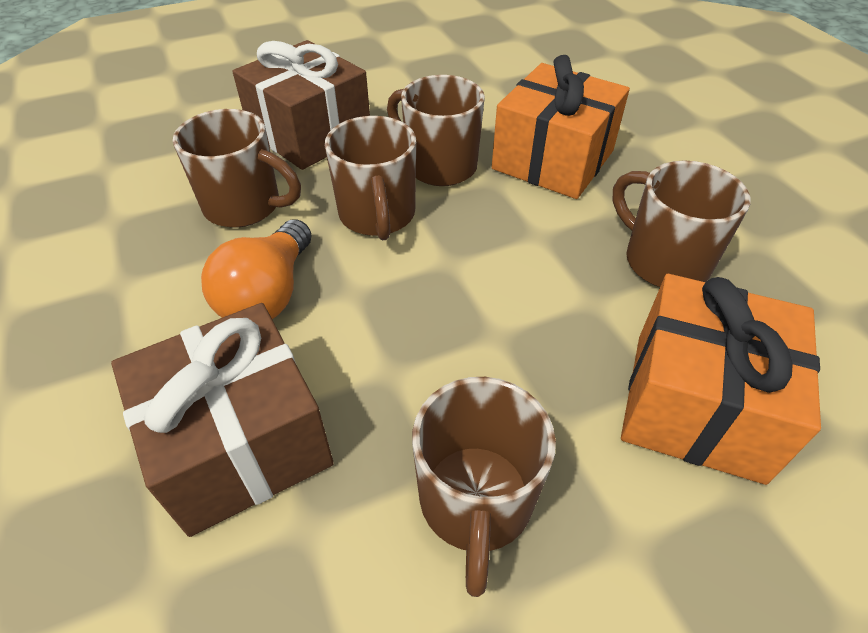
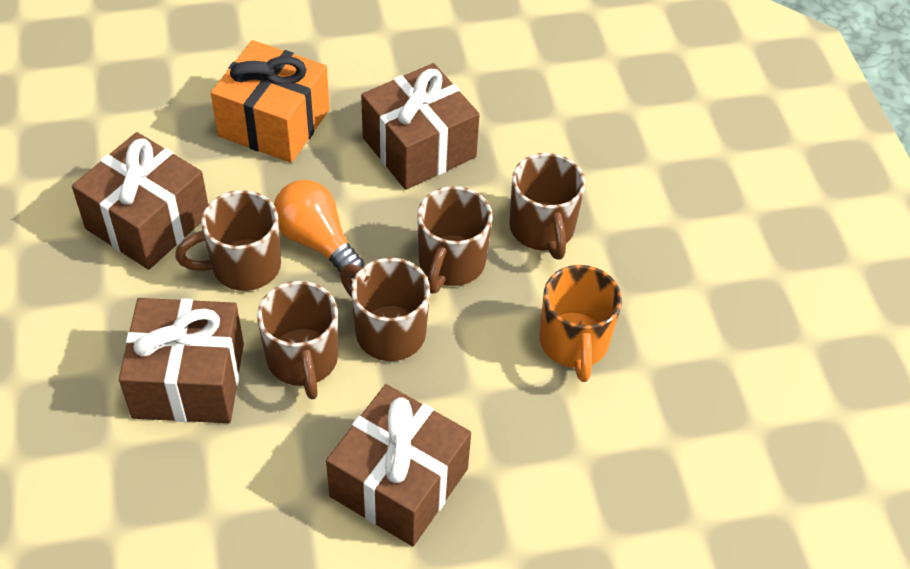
brown gift: [111,303,334,537] [232,40,370,170] = 2 -> [72,132,208,270] [119,298,244,423] [326,384,471,546] [361,63,480,190] = 4
orange gift: [492,55,630,199] [621,274,821,485] = 2 -> [211,40,329,163] = 1
orange mug: none = 0 -> [540,265,622,382] = 1

